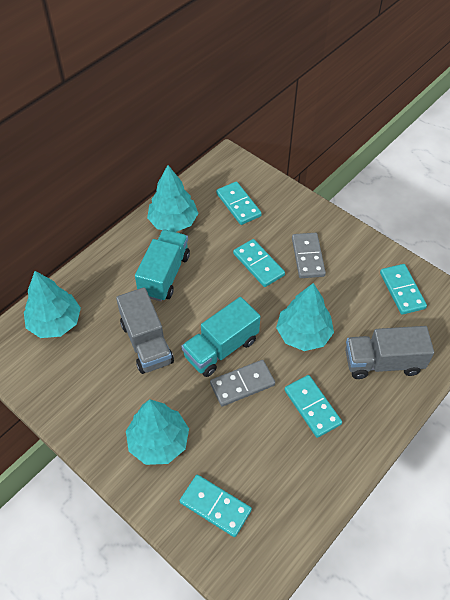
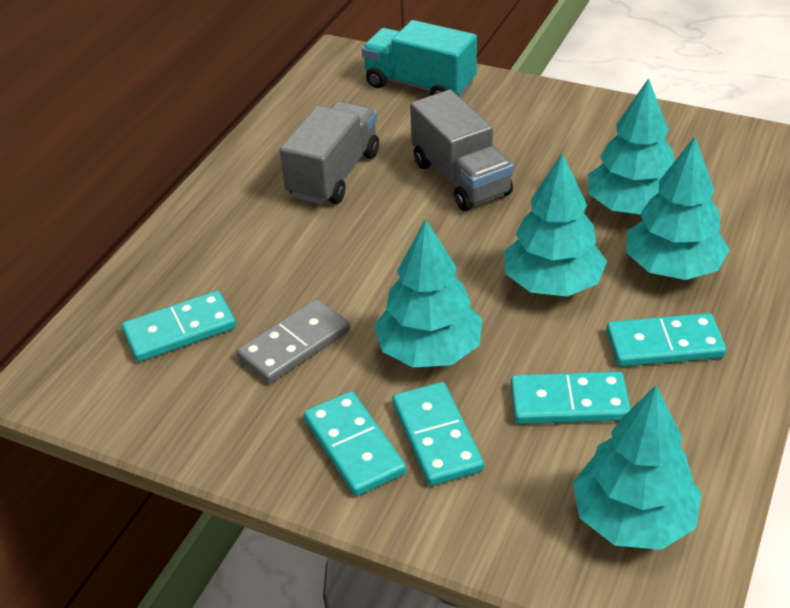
grey domino: [210,360,275,407] [292,233,326,278] = 2 -> [236,299,350,384] = 1
turquoise tree: [24,271,81,338] [126,399,189,465] [147,165,198,232] [276,283,334,351] = 4 -> [374,219,482,368] [504,153,607,297] [573,385,702,550] [588,78,675,214] [626,136,730,280] = 5
turquoise truck: [135,229,190,301] [181,297,260,377] = 2 -> [362,20,477,98] = 1

